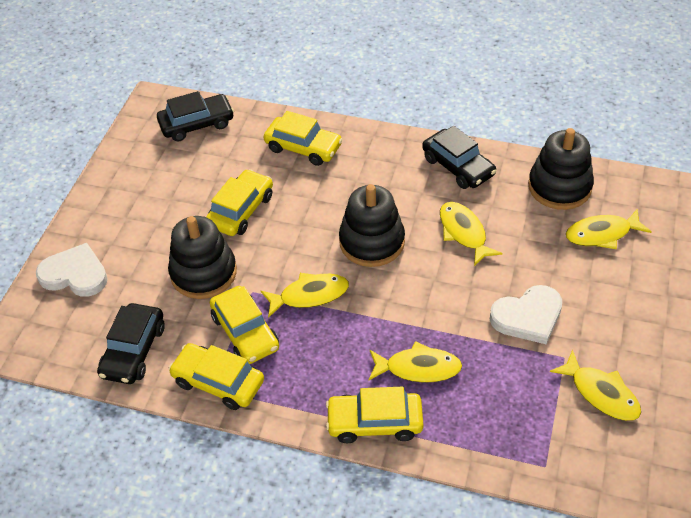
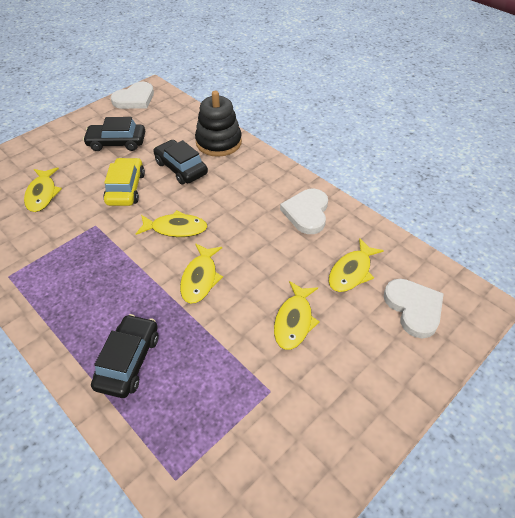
black stacking toy: [168,216,237,299] [339,184,405,267] [528,128,594,210] = 3 -> [195,91,242,157] = 1
white heart: [36,243,108,297] [490,285,562,344] = 2 -> [111,82,154,109] [280,189,328,234] [384,279,444,338] = 3
yellow car: [169,343,264,410] [206,169,273,236] [210,286,279,364] [264,111,343,166] [326,387,423,443] = 5 -> [103,158,145,206] = 1

